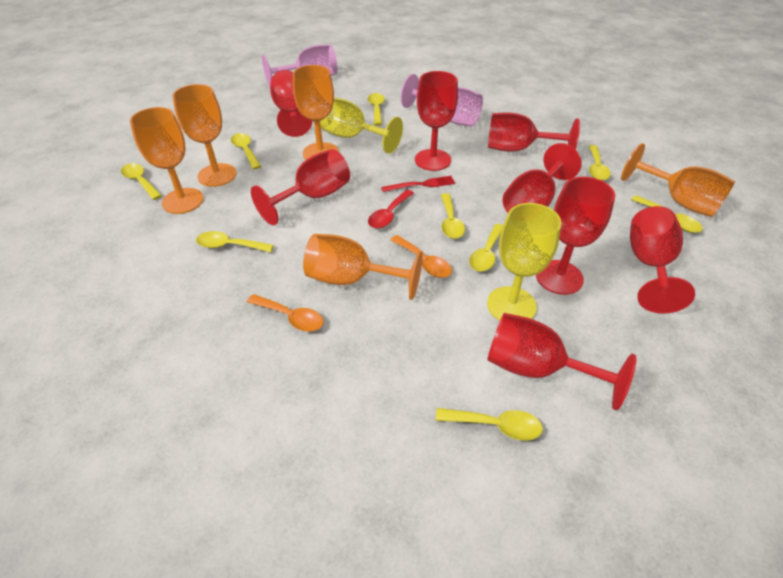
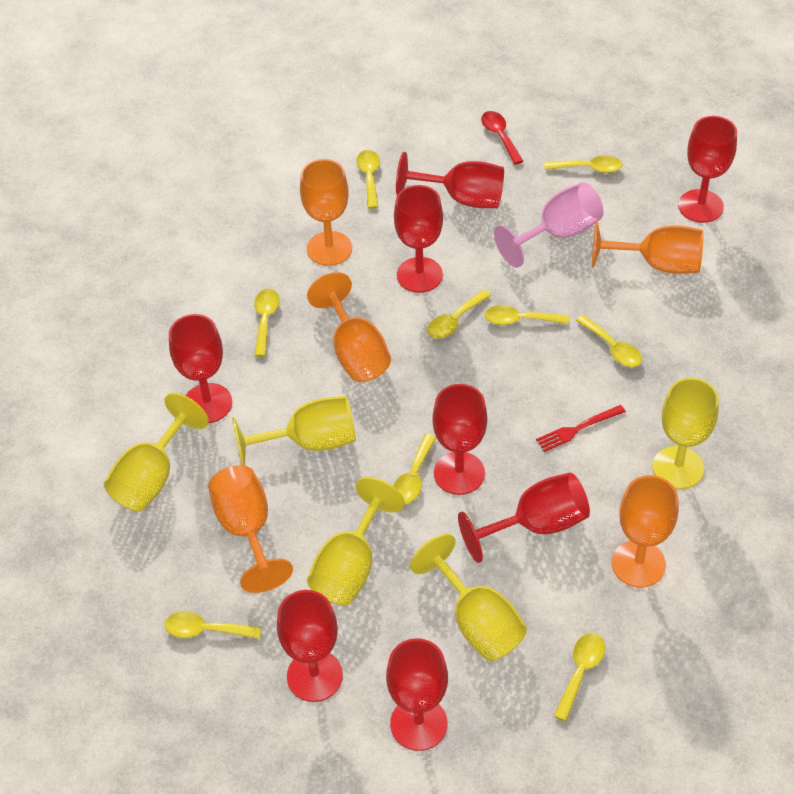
orange spoon: [247,294,324,331] [390,235,452,278] = 2 -> none = 0
pink goblet: [262,44,337,87] [401,74,483,127] = 2 -> [494,182,603,268] = 1
yellow goblet: [320,98,403,154] [487,203,562,321] = 2 -> [104,393,209,512] [232,396,356,466] [307,477,404,605] [410,533,527,661] [652,378,719,489] = 5

